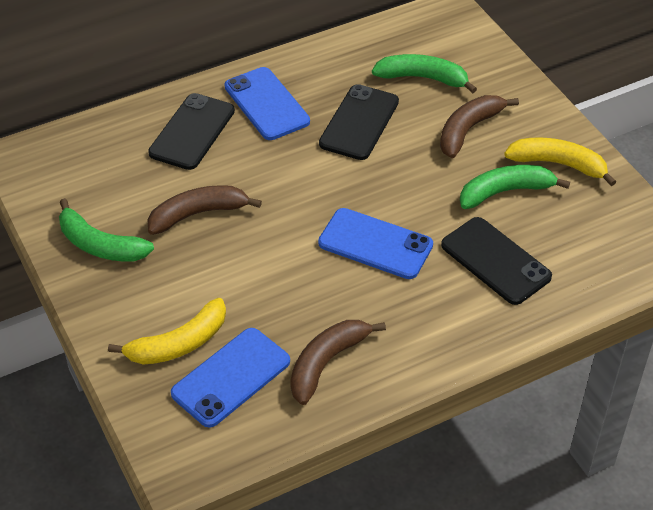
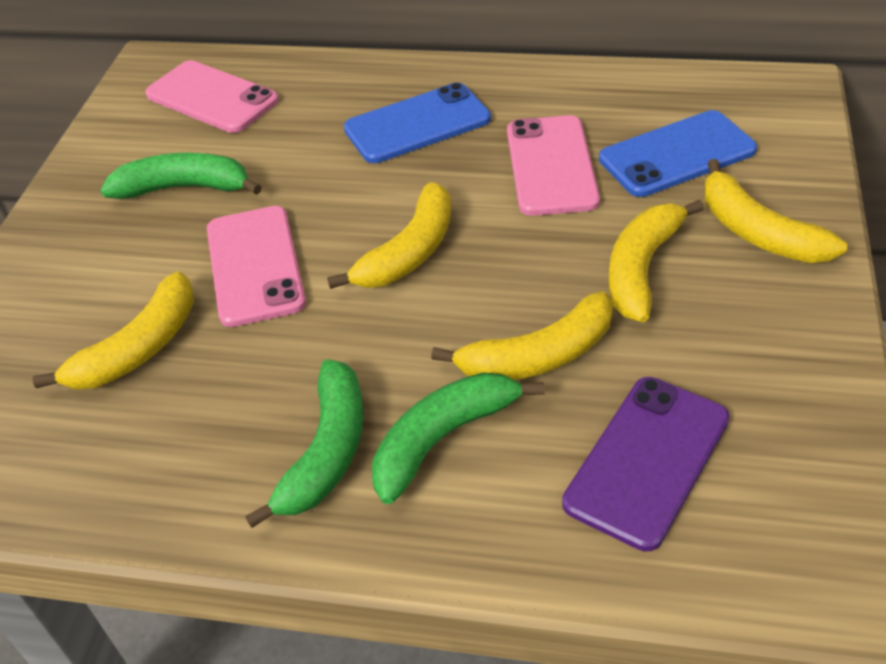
black phone: [148,93,235,170] [319,84,399,160] [441,217,552,305] = 3 -> none = 0
blue phone: [171,328,290,428] [224,67,310,140] [318,208,433,279] = 3 -> [344,82,491,163] [599,110,757,197] = 2
brown banana: [148,185,262,235] [290,320,386,405] [440,95,519,158] = 3 -> none = 0
pink phone: none = 0 -> [145,60,279,133] [207,206,306,327] [507,115,600,216] = 3
purple phone: none = 0 -> [562,377,730,551] = 1
yellow banana: [108,298,226,365] [504,137,616,186] = 2 -> [33,271,194,390] [327,182,451,289] [431,291,613,380] [608,200,704,322] [704,159,847,263] = 5

